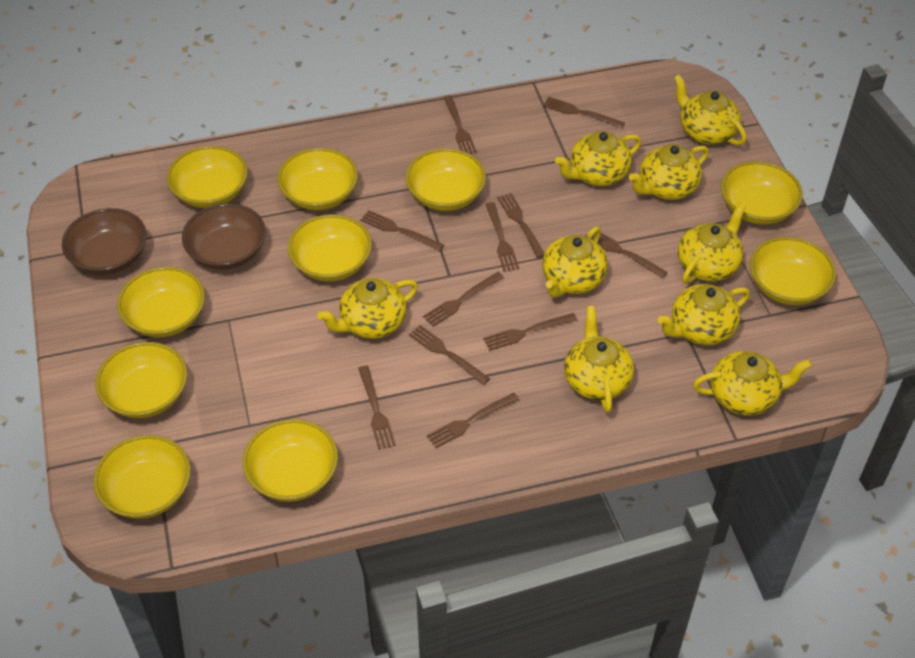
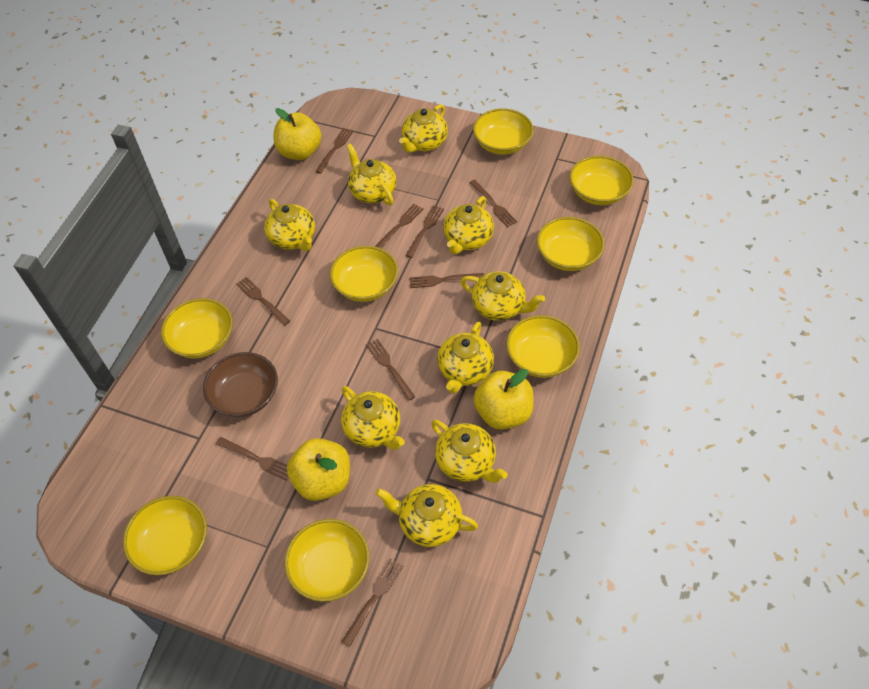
brown bowl: [62,208,147,275] [182,203,266,270] = 2 -> [203,352,278,417] = 1
brown fork: [358,366,396,450] [360,210,444,251] [409,325,490,385] [423,272,504,327] [427,393,519,448] [443,95,477,154] [483,313,577,351] [485,202,519,272] [497,193,544,258] [543,97,625,128] [585,233,668,278] = 11 -> [216,437,288,480] [236,277,290,326] [315,128,353,174] [341,559,403,647] [366,339,415,401] [375,204,423,249] [405,205,444,258] [409,273,484,288] [469,180,517,227] = 9
yellow apple: none = 0 -> [274,108,322,160] [287,438,350,501] [473,369,534,430] = 3
yellow bowl: [93,435,191,519] [96,342,187,418] [117,267,205,338] [167,146,248,208] [243,419,338,502] [277,148,358,210] [288,214,372,282] [405,148,486,211] [721,161,803,225] [750,237,836,305] = 10 -> [123,496,207,575] [161,298,233,358] [284,519,369,602] [330,246,398,302] [473,109,533,155] [506,315,580,378] [537,217,605,271] [569,156,634,205] = 8

